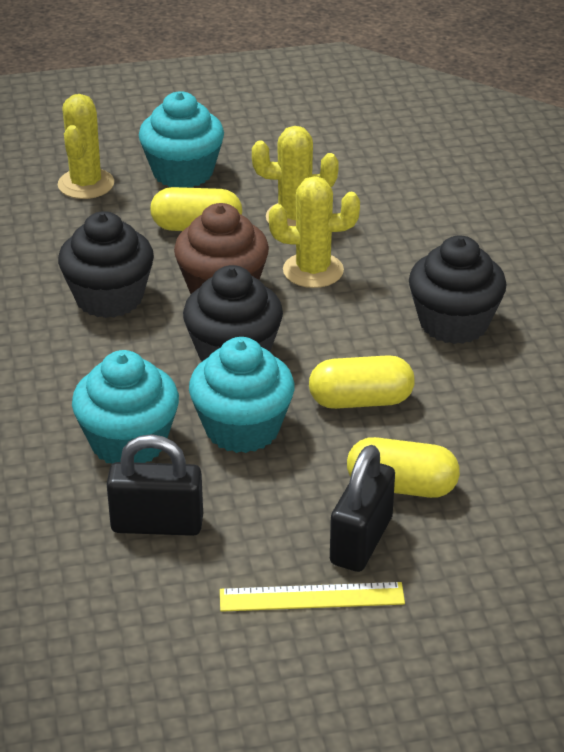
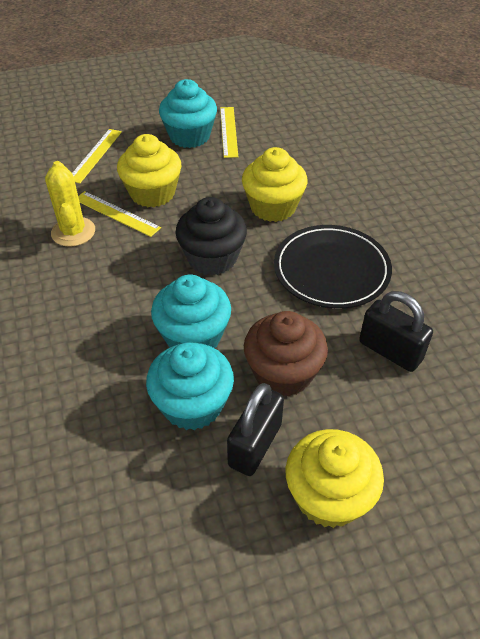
black cupcake: [58,211,154,318] [183,265,283,361] [409,235,507,344] = 3 -> [175,197,247,276] = 1
black plate: none = 0 -> [274,225,392,309] = 1
yellow cactus: [58,94,114,199] [252,126,339,226] [269,176,360,288] = 3 -> [45,161,95,247] = 1
yellow capsule: [150,187,242,231] [309,355,415,409] [347,437,460,498] = 3 -> none = 0
yellow cupcake: none = 0 -> [117,134,182,207] [242,147,307,222] [286,429,384,528] = 3
yellow ruler: [220,582,405,612] = 1 -> [72,129,122,183] [78,191,161,237] [220,107,238,158] = 3

